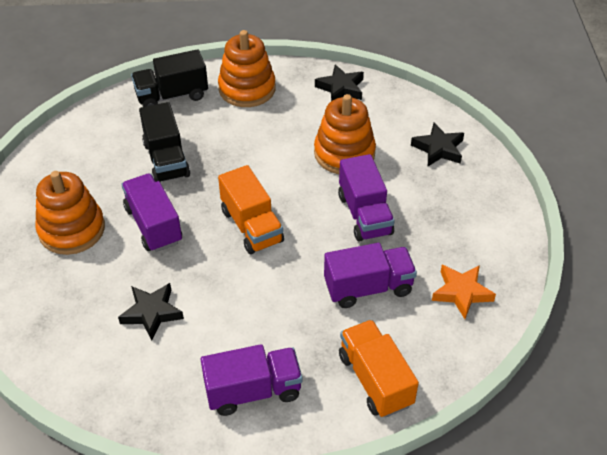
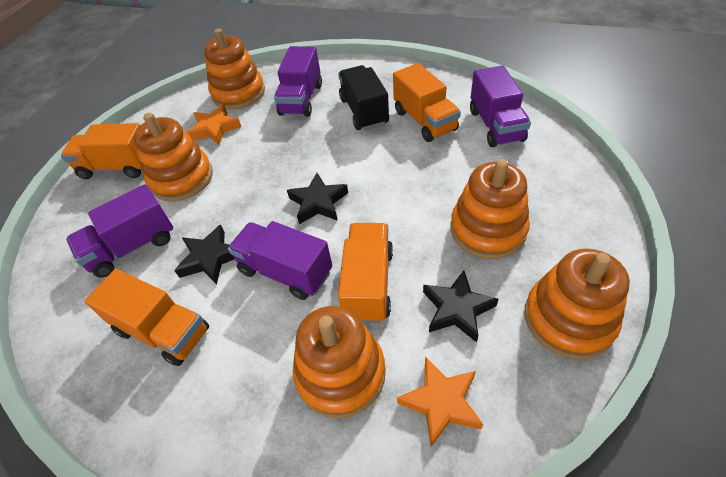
black truck: [131,49,208,107] [139,102,190,183] = 2 -> [338,65,389,130] = 1
orange stacking toy: [35,171,105,255] [218,30,276,107] [314,94,376,174] = 3 -> [134,113,213,202] [204,29,265,109] [293,306,386,418] [451,159,530,259] [524,249,630,359] = 5
orange star: [432,265,496,319] = 1 -> [187,105,241,145] [397,357,483,447] = 2
orange truck: [218,165,284,254] [339,320,419,418] = 2 -> [61,123,142,179] [84,269,209,366] [338,223,393,323] [393,63,461,142] = 4

